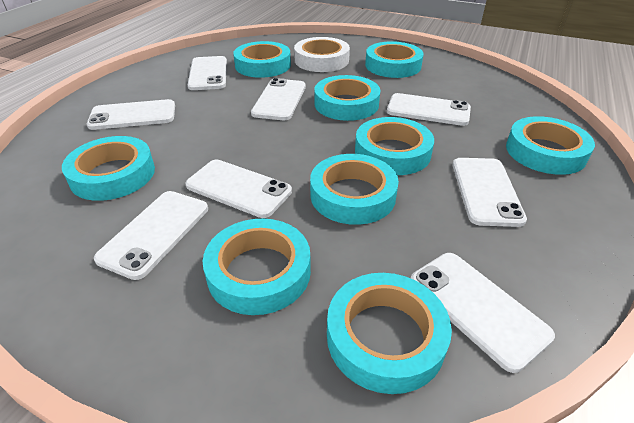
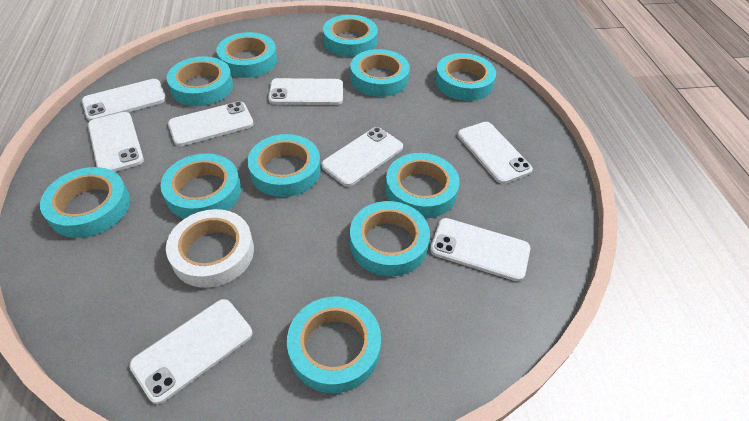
turquoise tape: [62,136,155,201] [203,219,311,315] [233,41,291,78] [310,154,399,225] [314,75,380,121] [327,273,452,394] [355,117,434,175] [365,41,424,78] [506,116,595,175] = 9 -> [40,167,130,238] [160,153,241,219] [167,56,233,106] [217,32,277,78] [247,134,321,197] [287,296,381,393] [323,15,378,57] [350,49,410,97] [350,201,430,276] [385,153,460,218] [435,53,496,101] = 11

